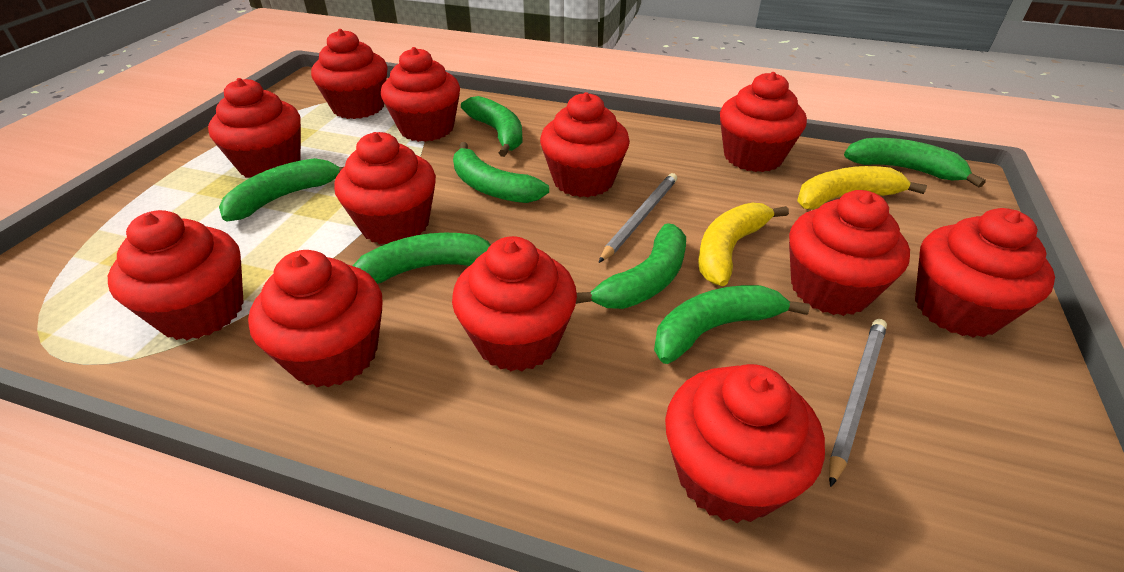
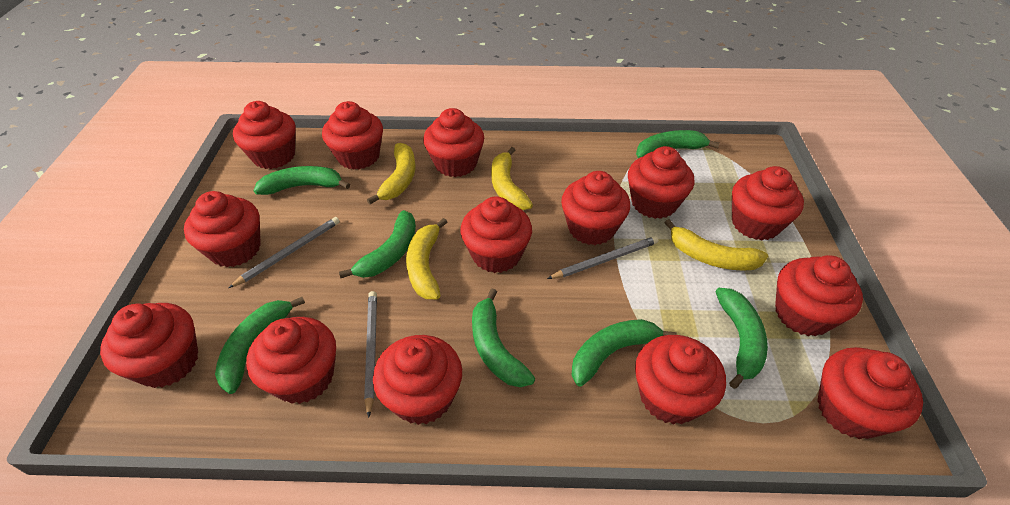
grey pencil: [599,173,677,263] [829,319,887,487] = 2 -> [229,217,340,288] [364,291,377,418] [547,236,659,279] = 3
red cupcake: [108,210,244,340] [208,78,301,178] [248,250,383,387] [311,29,388,119] [334,132,436,244] [381,47,460,142] [452,236,577,371] [540,92,630,197] [665,364,825,523] [720,72,807,172] [789,190,910,316] [915,208,1055,338] = 12 -> [100,303,198,388] [184,191,261,267] [233,101,296,169] [246,317,336,404] [322,101,383,170] [373,335,462,425] [423,108,484,177] [460,196,532,273] [561,171,630,245] [628,146,695,219] [635,335,726,425] [732,166,804,240] [775,255,863,337] [817,347,923,439] = 14
yellow banana: [698,203,789,286] [797,166,927,210] = 2 -> [367,143,415,204] [406,218,447,299] [491,147,533,210] [664,219,768,271] = 4

